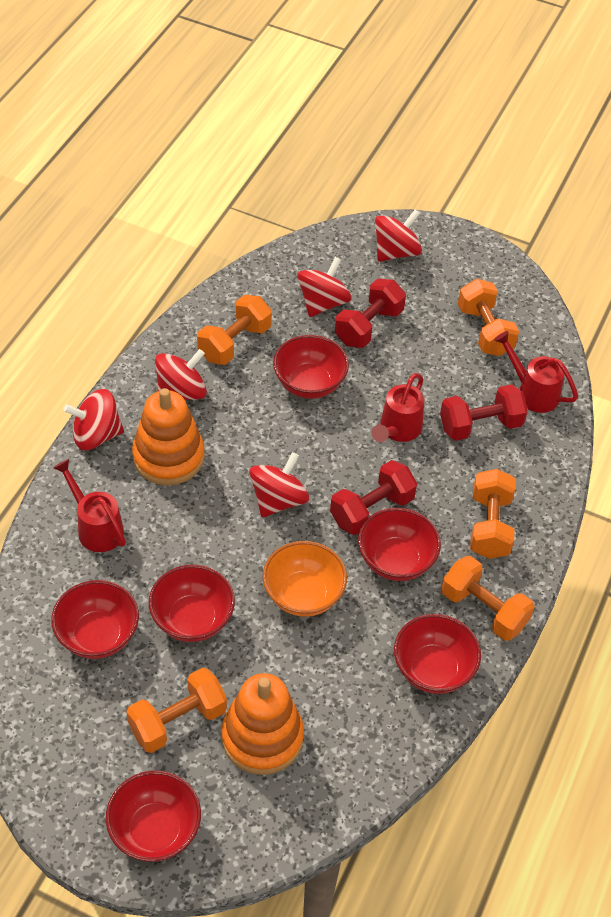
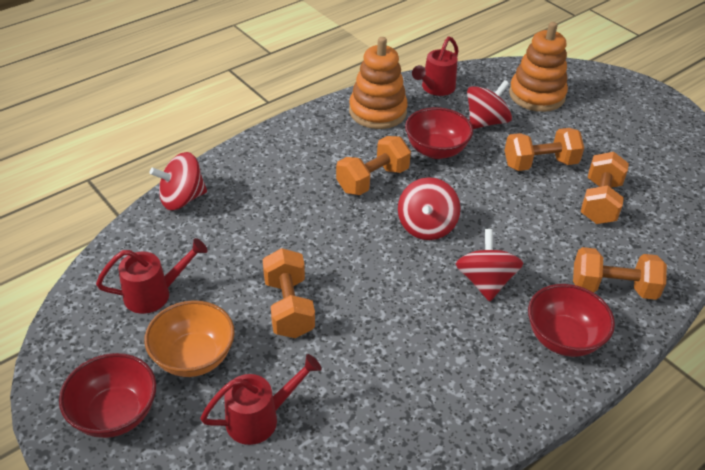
red bowl: [51,580,139,659] [106,771,201,862] [149,565,235,642] [273,335,349,399] [358,508,441,581] [394,614,481,694] = 6 -> [59,353,156,438] [405,107,473,159] [528,284,615,357] = 3
red dumbbell: [330,460,417,535] [335,279,406,348] [440,384,528,441] = 3 -> none = 0
red spinning top: [63,389,124,450] [155,349,207,400] [249,452,309,518] [297,257,352,317] [375,210,422,262] = 5 -> [149,152,207,210] [398,177,460,240] [456,229,523,301] [467,80,512,129] = 4

